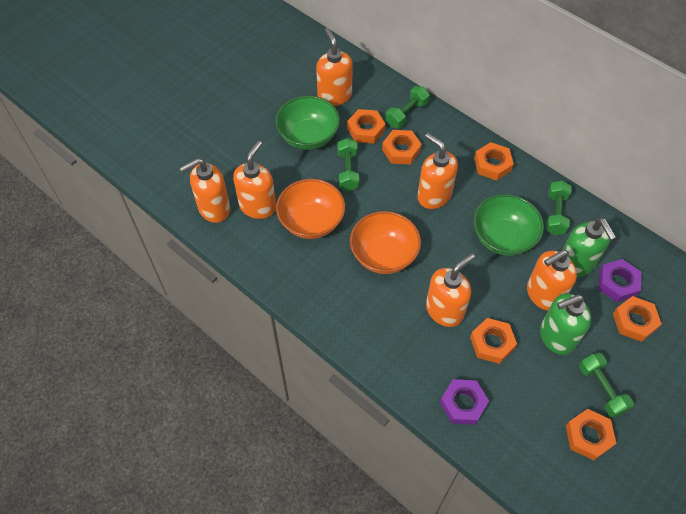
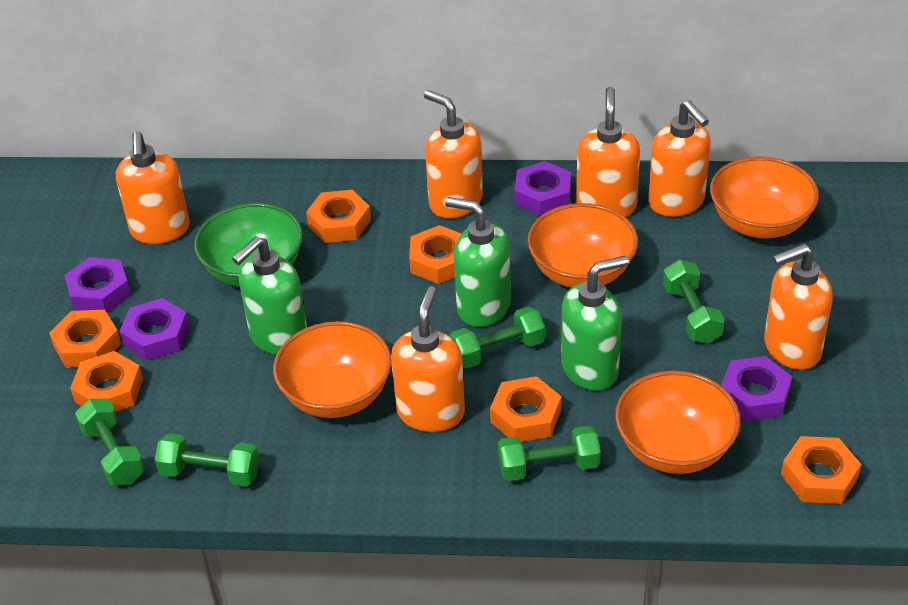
green bowl: [275,96,340,150] [473,194,544,256] = 2 -> [194,203,303,287] = 1
green dumbbell: [338,138,359,191] [385,86,430,128] [546,180,572,235] [579,353,634,418] = 4 -> [75,399,145,485] [155,433,260,486] [450,307,545,368] [498,426,601,481] [663,260,725,344] = 5
green soap dispenser: [540,293,591,355] [563,218,616,277] = 2 -> [232,236,307,355] [445,197,511,327] [561,255,629,391] = 3
orange bowl: [276,179,345,239] [350,211,421,274] = 2 -> [273,321,392,418] [527,203,638,288] [615,371,741,474] [710,156,819,239] = 4
purple nut: [440,379,489,425] [598,259,641,302] = 2 -> [64,257,131,313] [119,298,189,360] [514,161,571,216] [721,356,792,421] = 4

